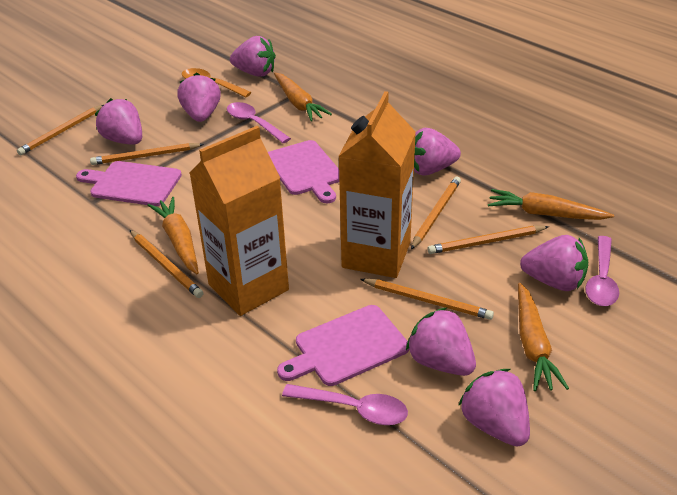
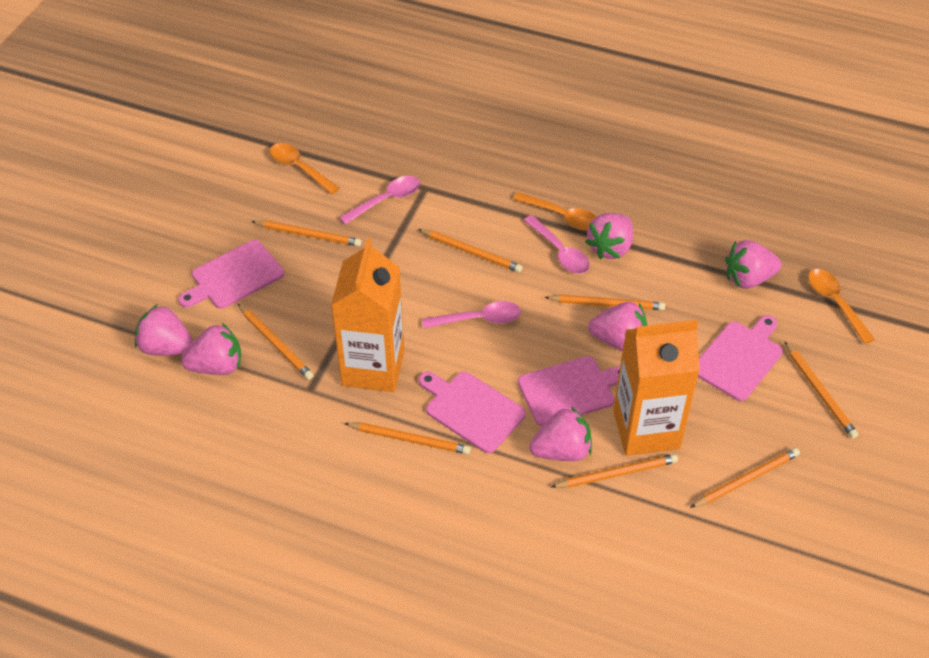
orange carrot: [147,197,199,274] [274,73,332,122] [488,189,614,220] [518,283,569,391] = 4 -> none = 0
orange pencil: [17,105,104,155] [90,143,204,165] [130,230,203,298] [360,279,494,320] [411,177,461,249] [427,226,549,254] = 6 -> [238,304,314,380] [251,220,361,246] [344,422,471,454] [418,229,523,272] [544,295,665,310] [551,454,678,488] [690,448,800,508] [785,342,858,439] = 8
orange spoon: [182,68,251,97] = 1 -> [270,143,339,194] [513,192,596,230] [808,269,875,344] = 3
pink cutting board: [76,161,182,206] [268,140,339,203] [277,305,409,386] = 3 -> [178,240,284,309] [418,372,526,453] [518,356,620,426] [698,315,783,401] = 4
pink strawberry: [95,98,142,144] [178,73,221,122] [230,36,276,77] [406,308,476,376] [414,128,461,176] [458,369,530,447] [520,235,588,291] = 7 -> [135,304,193,356] [182,323,241,375] [529,407,592,461] [585,213,633,259] [588,302,647,351] [725,240,782,288] = 6

